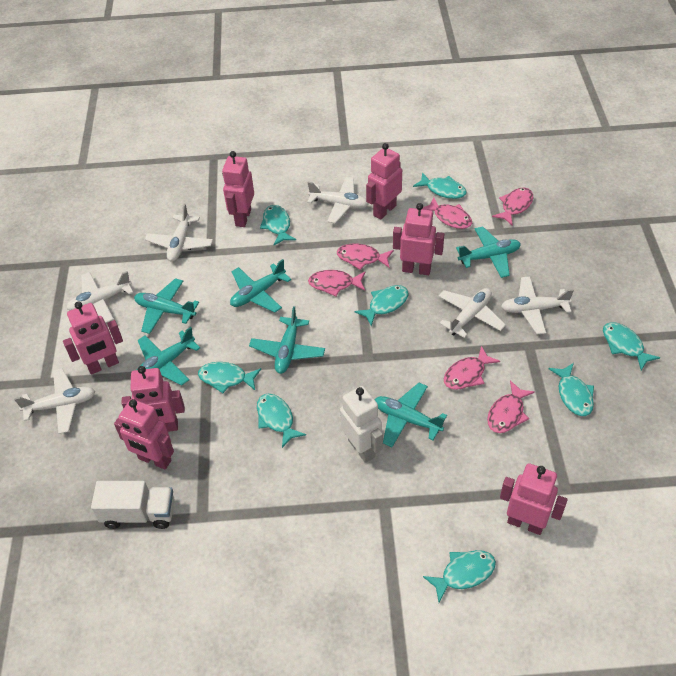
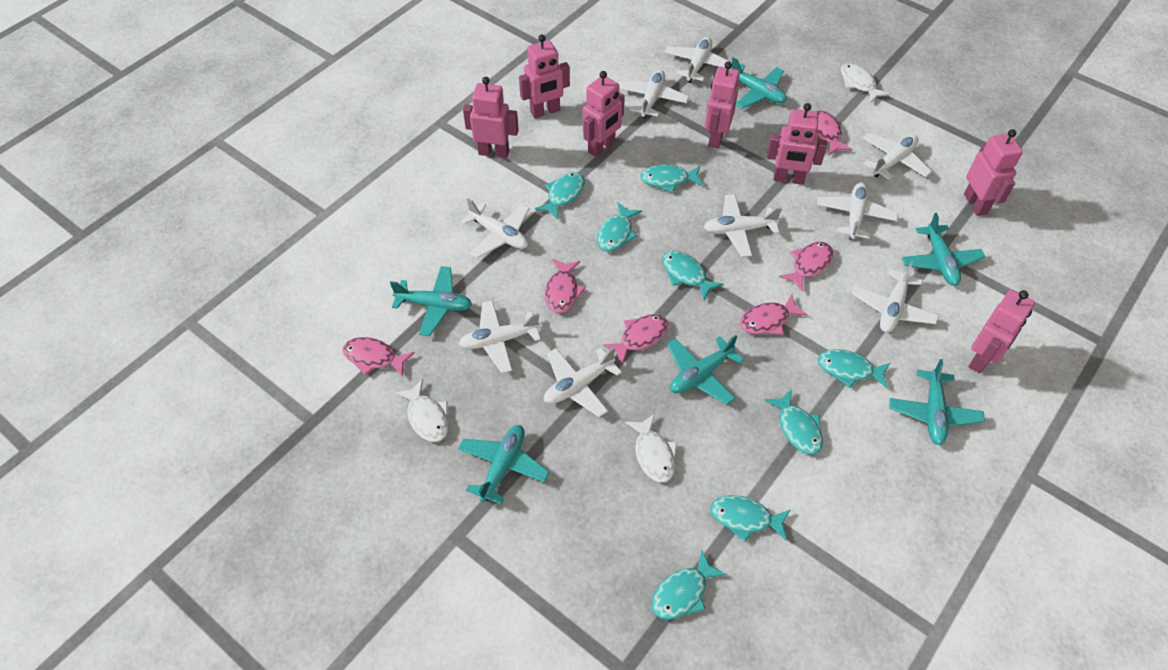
white fish: none = 0 -> [395,379,449,442] [625,414,677,482] [841,63,890,103] = 3
white plane: [14,368,95,434] [67,271,134,323] [145,204,213,262] [307,177,369,223] [438,288,506,338] [501,277,574,334] = 6 -> [459,300,541,373] [461,198,530,258] [544,347,622,417] [619,70,689,119] [665,37,732,83] [704,194,782,257] [817,182,898,240] [852,261,939,333] [863,133,932,180] = 9
white robot: [340,386,383,463] = 1 -> none = 0
white truck: [91,481,174,529] = 1 -> none = 0

